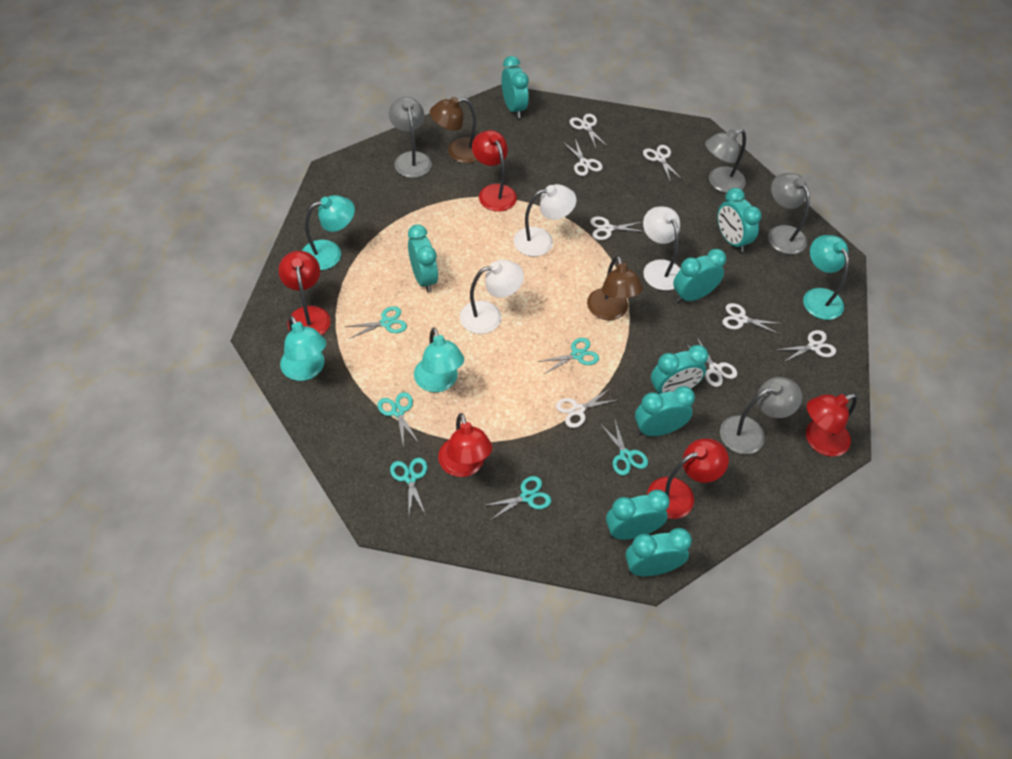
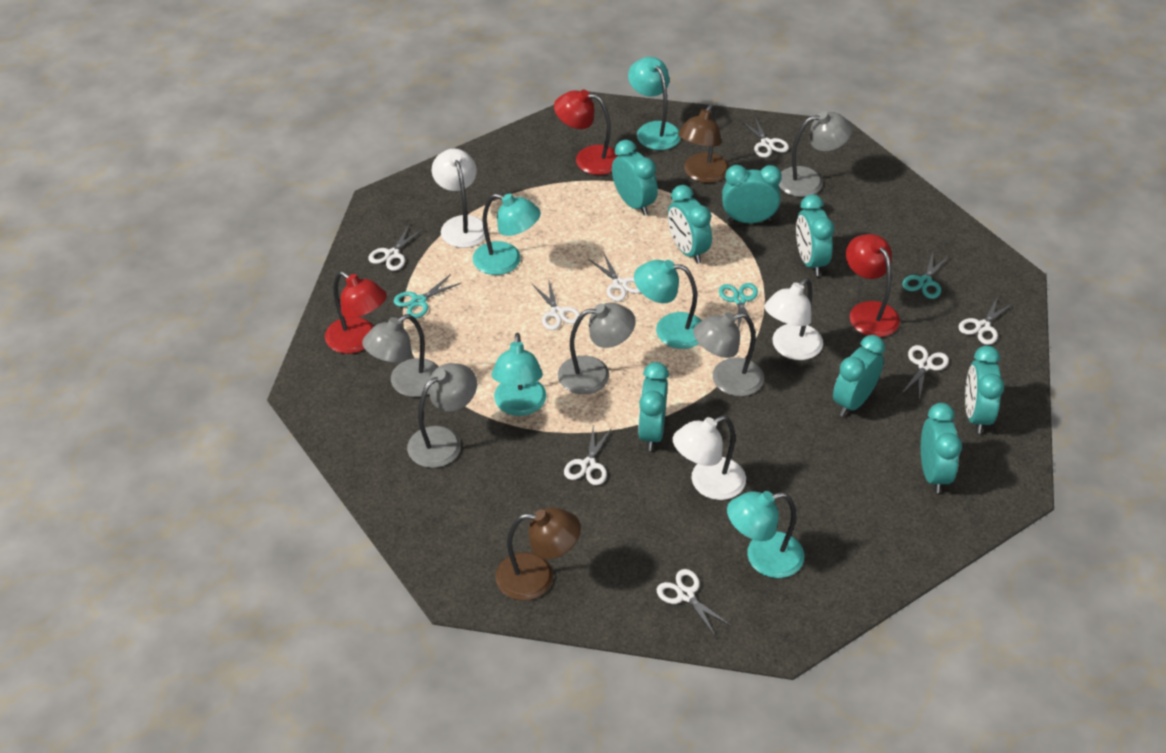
grey lamp: [388,97,432,178] [705,129,746,193] [720,377,802,454] [768,173,810,254] = 4 -> [362,314,439,397] [407,363,477,468] [558,303,636,394] [693,312,764,396] [779,111,852,197] = 5
red lamp: [278,251,330,335] [438,413,492,477] [472,130,517,212] [647,438,729,519] [806,394,857,457] = 5 -> [325,271,387,354] [554,90,619,175] [846,234,900,337] = 3
turquoise lamp: [280,315,326,381] [302,195,355,270] [414,327,464,392] [803,235,849,320] = 4 -> [473,193,541,275] [492,333,546,416] [628,57,681,150] [634,260,702,349] [727,491,805,578] = 5
turquoise scissors: [345,306,407,339] [378,392,419,448] [390,458,427,515] [482,476,551,520] [537,338,599,374] [601,417,648,476] = 6 -> [394,274,461,319] [719,283,758,333] [902,253,950,299] = 3

